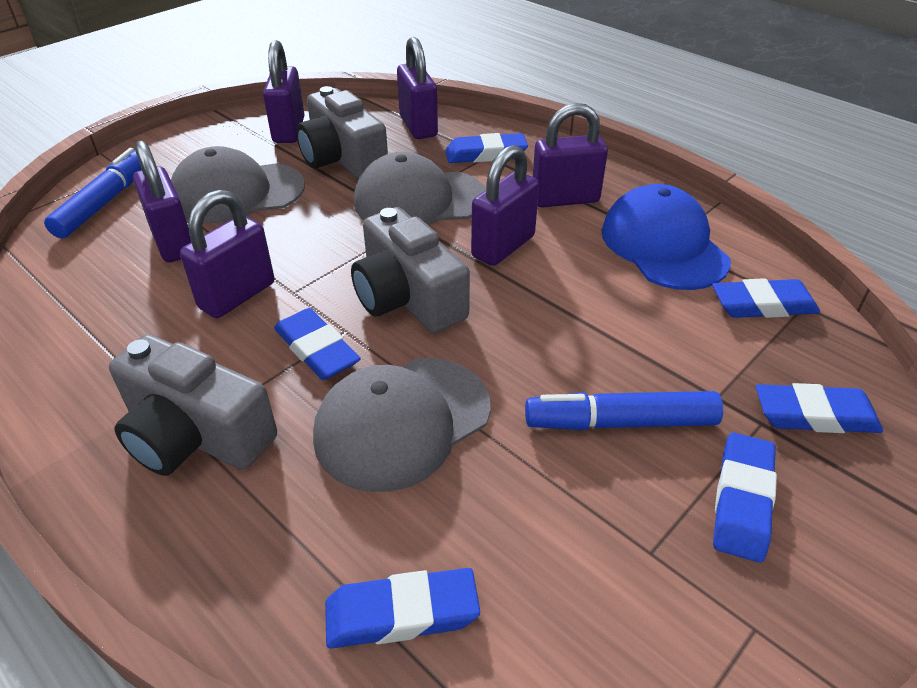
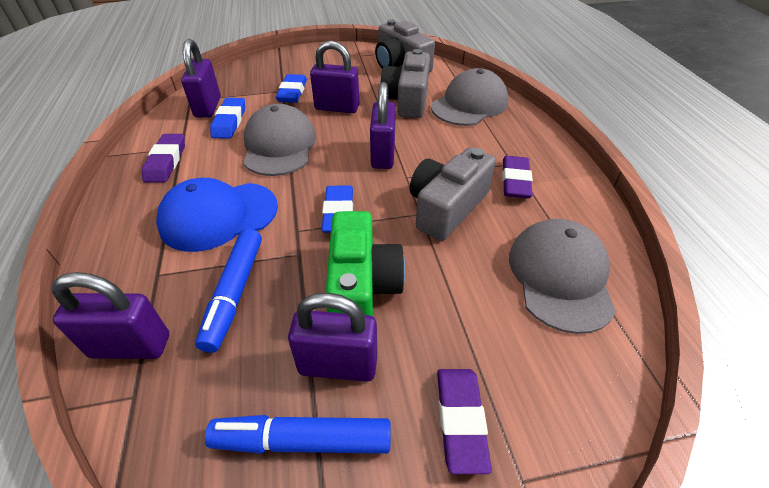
blue eraser: [274,308,361,380] [325,568,480,649] [445,133,528,163] [712,278,820,318] [713,432,777,563] [756,383,883,433] = 6 -> [210,98,245,139] [276,74,307,103] [321,186,353,233] = 3
green camera: none = 0 -> [325,211,405,316] = 1
purple eraser: none = 0 -> [142,134,185,182] [437,369,492,474] [502,156,533,199] = 3
purple padlock: [133,141,191,262] [180,190,274,318] [263,40,305,143] [397,37,438,139] [471,145,539,266] [533,103,608,208] = 6 -> [52,272,169,359] [181,39,221,118] [288,293,377,382] [310,41,359,113] [370,82,396,169] = 5

